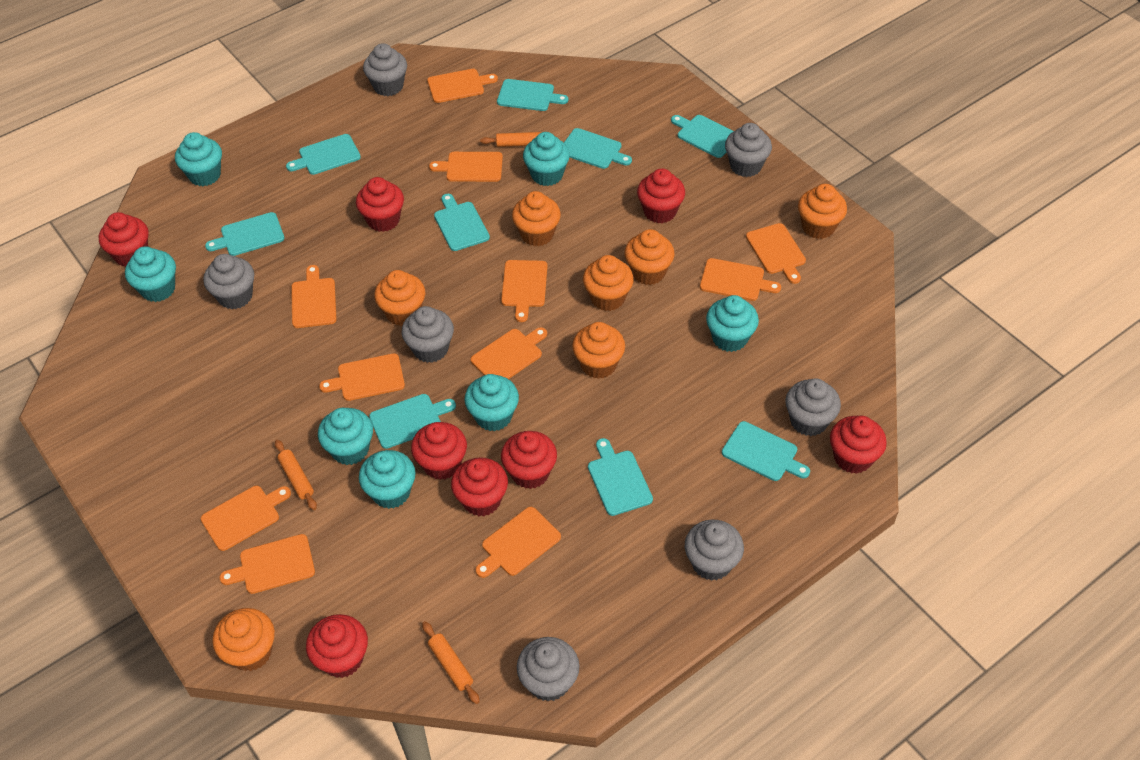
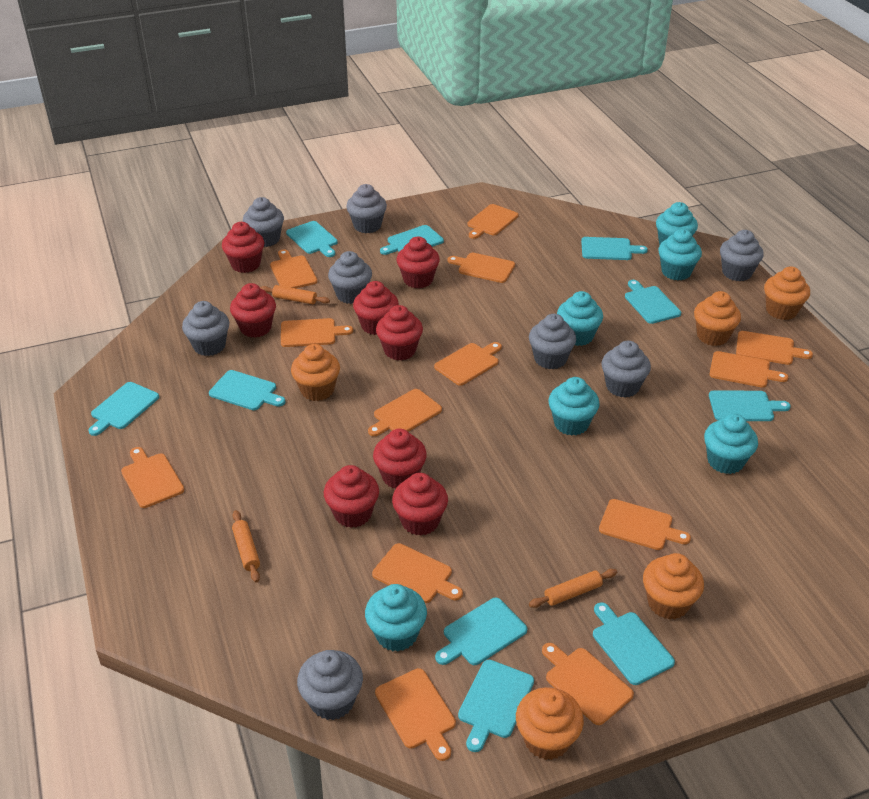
grey cupcake: [203,254,254,310] [363,43,407,96] [402,306,454,363] [517,637,580,701] [685,519,744,581] [725,123,772,177] [786,378,841,436] = 7 -> [182,301,229,356] [243,197,284,247] [297,650,363,720] [328,251,372,304] [346,184,387,233] [529,314,576,369] [602,340,651,398] [720,230,764,281] = 8
orange cupcake: [212,608,275,671] [374,270,425,326] [512,191,561,246] [572,322,625,379] [583,255,634,311] [624,229,675,285] [798,184,847,239] = 7 -> [291,344,340,401] [516,687,584,760] [643,553,704,620] [694,291,741,346] [764,267,810,320] = 5
orange cutting board: [201,486,291,551] [219,534,315,594] [291,265,337,328] [319,353,405,401] [427,69,498,103] [429,152,503,182] [471,327,547,379] [475,507,561,578] [501,260,548,322] [700,258,781,301] [746,223,806,284] = 11 -> [121,447,184,508] [270,249,317,288] [281,318,353,347] [368,389,442,436] [372,543,463,603] [375,668,456,761] [434,342,502,386] [447,253,515,283] [467,204,518,239] [542,643,634,725] [599,499,691,550] [709,351,788,388] [736,331,813,365] = 13
turquoise cupcake: [125,247,176,302] [175,132,222,186] [318,408,373,465] [359,450,416,509] [465,374,519,431] [523,132,570,186] [706,295,759,352] = 7 -> [365,584,427,651] [548,377,600,436] [557,291,603,346] [656,202,698,244] [658,229,702,280] [704,414,758,474] = 6
turquoise cutting board: [205,212,285,256] [286,134,361,175] [369,394,456,449] [434,194,490,251] [497,79,568,111] [564,128,632,169] [588,438,653,516] [671,115,734,158] [722,421,810,481] = 9 -> [88,382,159,436] [209,370,285,410] [286,221,338,257] [380,225,444,255] [435,598,527,665] [458,660,534,752] [581,237,648,260] [593,602,675,685] [625,280,681,324] [709,390,791,421] = 10

